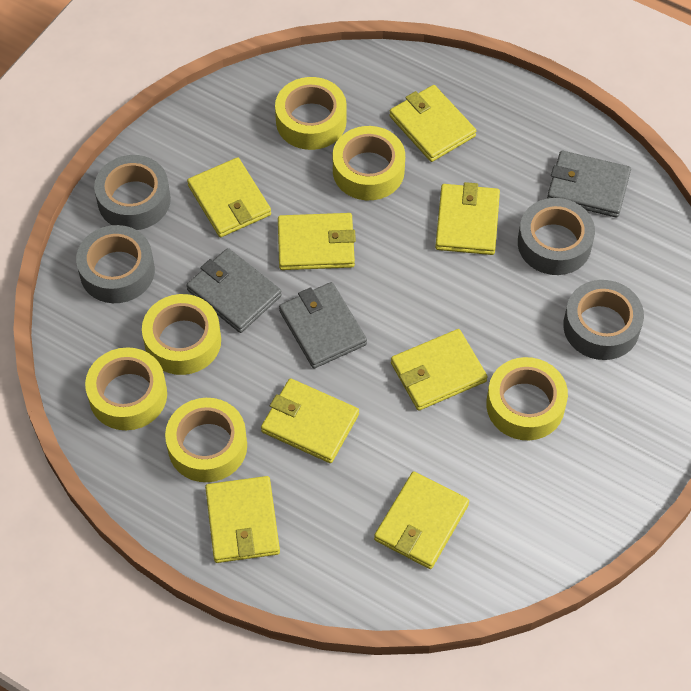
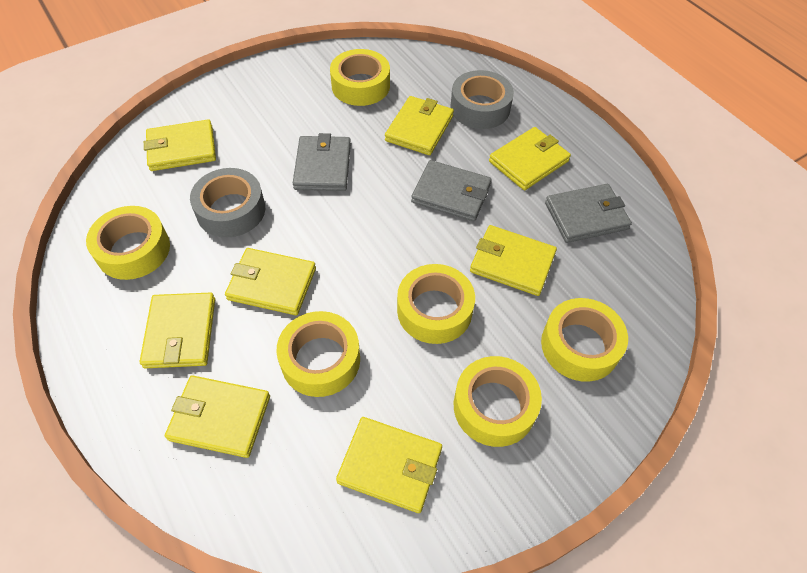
grey tape: [76,225,155,303] [94,155,171,230] [518,198,595,275] [563,280,644,360] = 4 -> [190,168,265,238] [450,70,514,129] = 2

